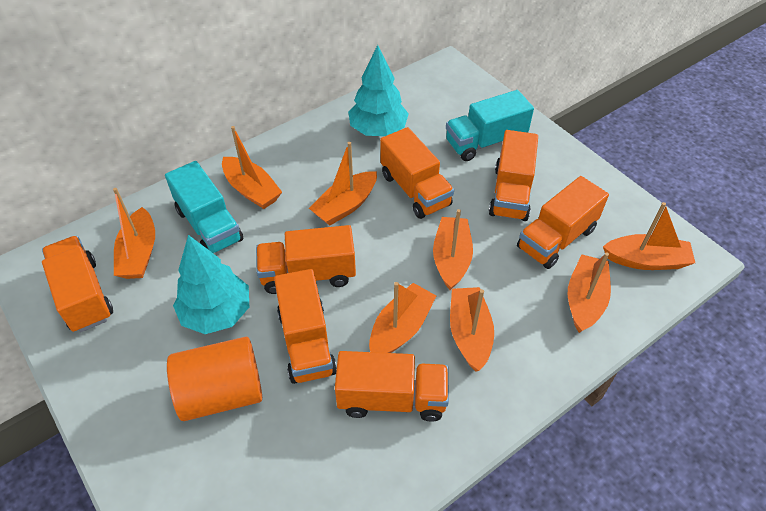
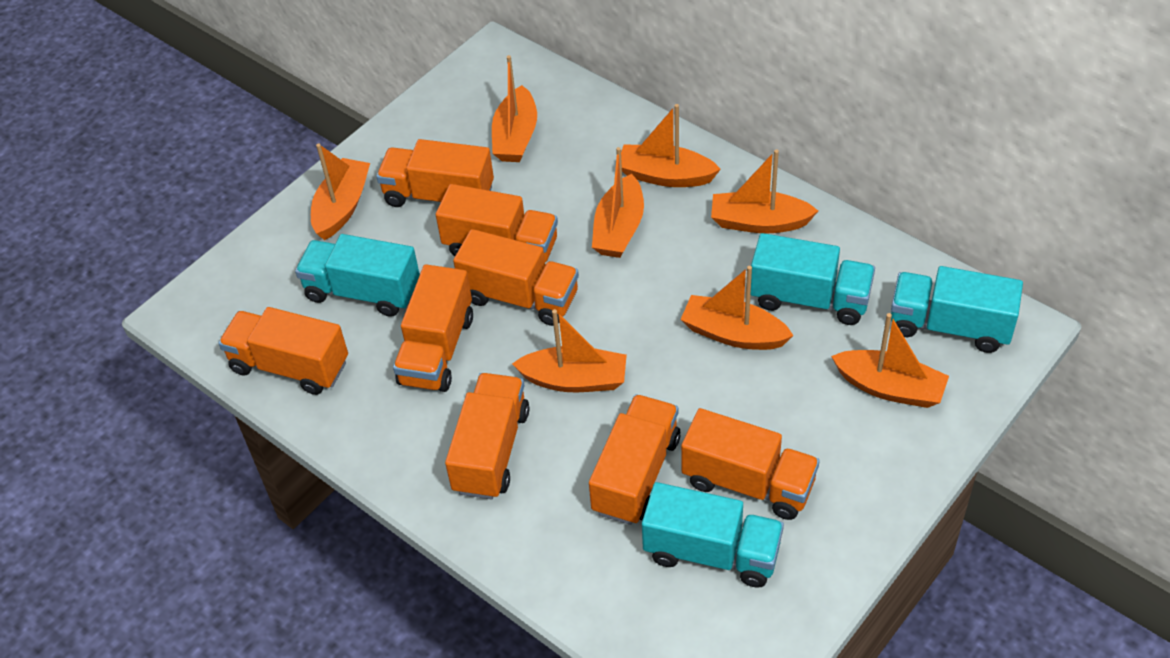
orange cylinder: [167,337,262,421] = 1 -> none = 0
orange truck: [42,236,113,332] [256,225,356,294] [274,269,337,384] [335,351,449,422] [380,127,454,219] [489,130,538,221] [517,176,609,269] = 7 -> [218,307,348,395] [376,139,494,207] [393,265,473,392] [436,184,558,262] [445,373,529,499] [453,229,579,326] [589,394,680,525] [681,408,820,520] = 8
turquoise tree: [173,235,249,334] [348,45,409,136] = 2 -> none = 0
turquoise truck: [165,161,243,253] [446,90,534,161] = 2 -> [295,234,420,317] [642,482,784,588] [751,233,875,325] [891,266,1023,353] = 4

